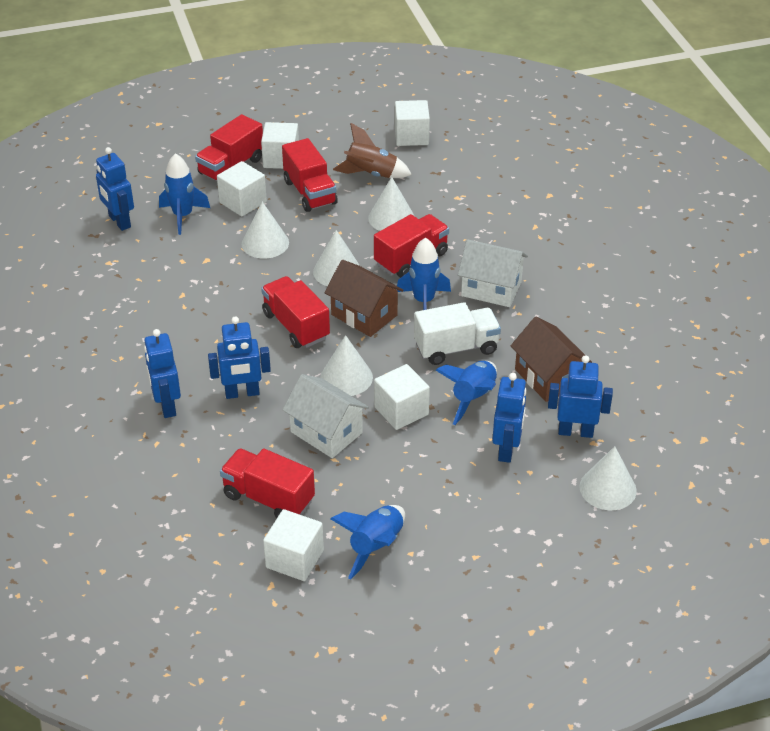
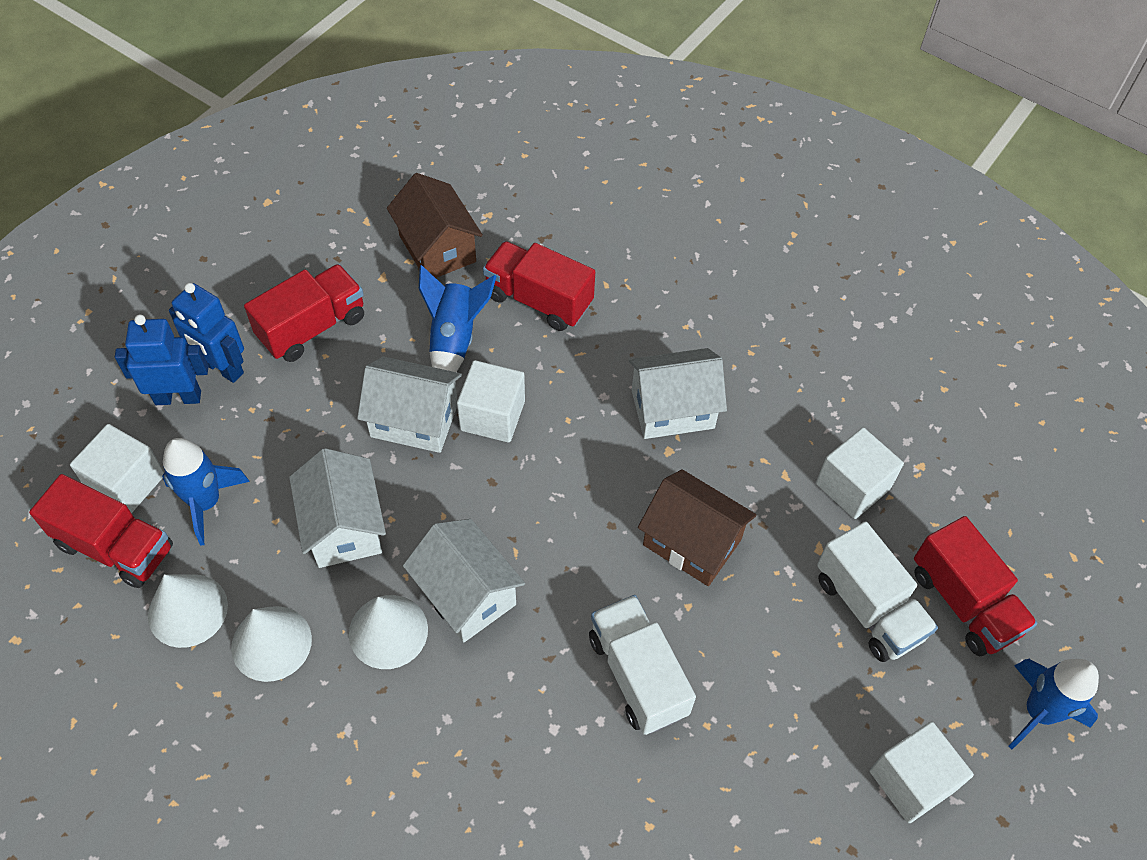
blue robot: [96,147,134,231] [144,329,181,418] [208,316,271,399] [492,373,527,463] [548,355,613,438] = 5 -> [115,314,208,405] [169,283,244,383] = 2
blue rocket: [159,153,210,235] [331,505,405,580] [397,237,451,310] [436,361,497,425] = 4 -> [162,438,250,546] [419,265,497,372] [1008,659,1099,749] = 3
brown rocket: [333,123,412,178] = 1 -> none = 0
red truck: [195,114,263,181] [220,448,315,518] [261,276,330,348] [282,138,338,212] [374,214,449,278] = 5 -> [29,474,173,588] [244,264,364,362] [483,241,595,331] [914,516,1038,656] = 4
white cone: [242,202,289,259] [313,230,360,286] [320,335,373,396] [368,177,414,231] [580,446,637,510] = 5 -> [148,574,228,648] [231,606,312,682] [349,595,428,669] = 3
white cube: [217,161,267,216] [261,122,299,169] [263,509,324,581] [374,364,430,430] [395,100,430,146] = 5 -> [70,424,165,513] [457,360,525,443] [816,427,904,519] [869,722,974,823] = 4
white house: [282,374,369,458] [458,239,528,307] = 2 -> [289,448,386,568] [357,356,462,453] [403,519,525,642] [628,348,727,439] = 4
white truck: [414,302,501,365] = 1 -> [589,595,696,735] [817,521,938,662] = 2

